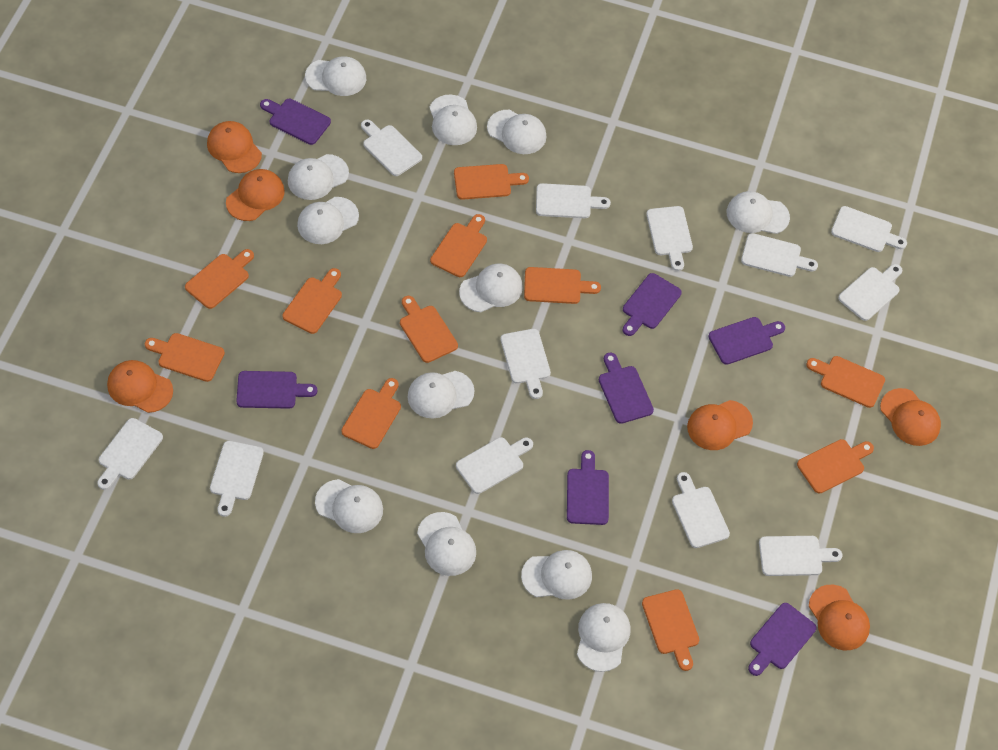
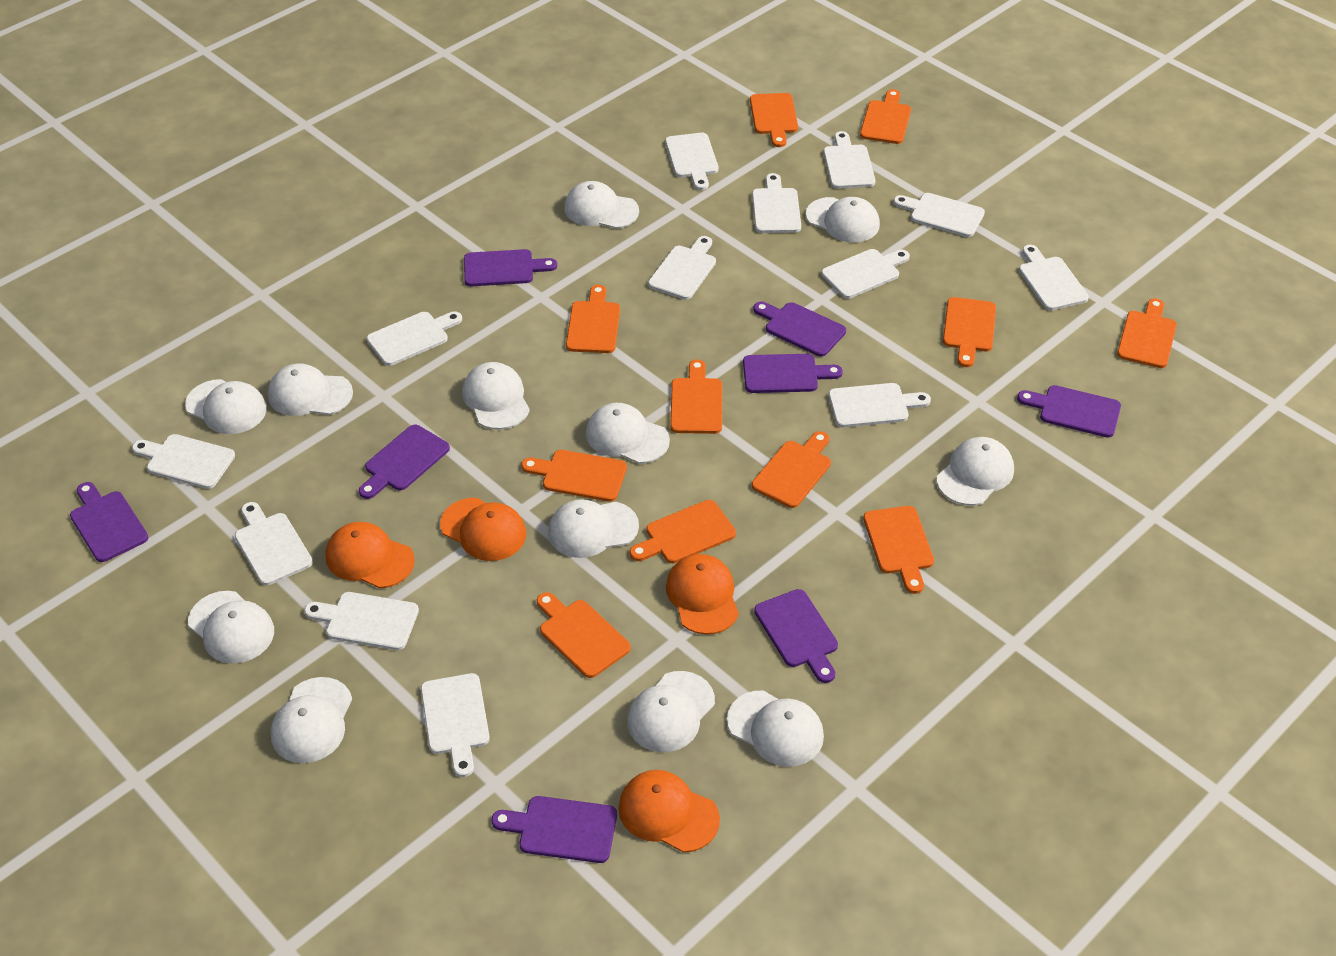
orange cap: [107,360,173,413] [207,121,262,173] [226,169,285,221] [687,400,753,450] [809,585,870,650] [880,388,941,446] = 6 -> [326,522,415,588] [440,498,526,561] [619,770,720,853] [666,554,739,635] = 4
purple cutting board: [236,371,317,409] [260,99,331,145] [567,450,609,525] [599,353,654,424] [623,273,682,336] [708,317,785,365] [748,603,817,676] = 7 -> [70,482,149,562] [359,425,450,499] [464,249,557,286] [492,796,617,863] [743,354,843,393] [754,302,846,357] [754,589,838,683] [1017,385,1121,438] = 8
white cutting board: [97,418,163,490] [210,441,264,517] [361,120,422,176] [456,437,533,494] [500,329,551,399] [536,183,611,218] [646,206,693,271] [672,472,730,548] [741,233,818,277] [759,536,842,576] [831,206,907,252] [838,264,902,321] = 12 -> [132,434,235,489] [235,502,313,586] [304,592,419,650] [366,311,462,366] [421,673,490,777] [648,236,716,300] [665,133,719,190] [752,173,801,233] [821,249,910,299] [823,131,875,189] [828,383,931,427] [893,193,985,237] [1019,245,1089,310] = 13

